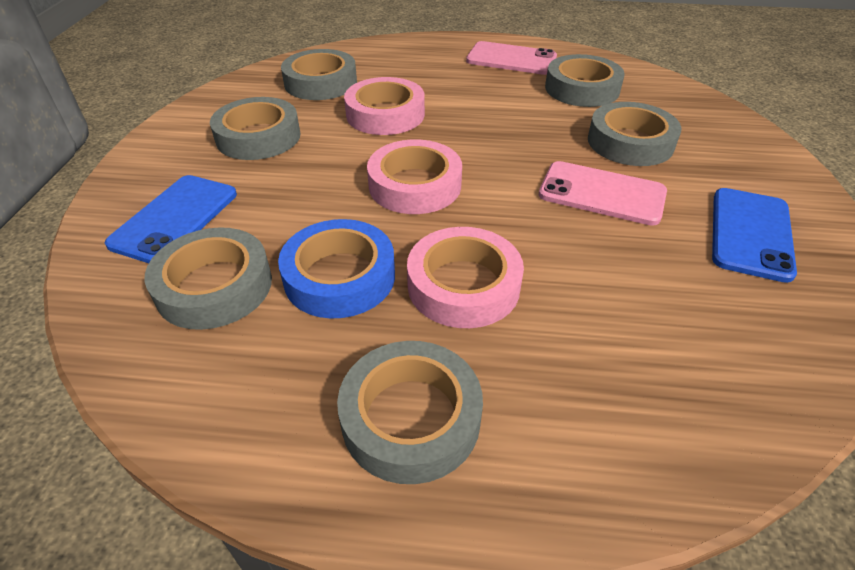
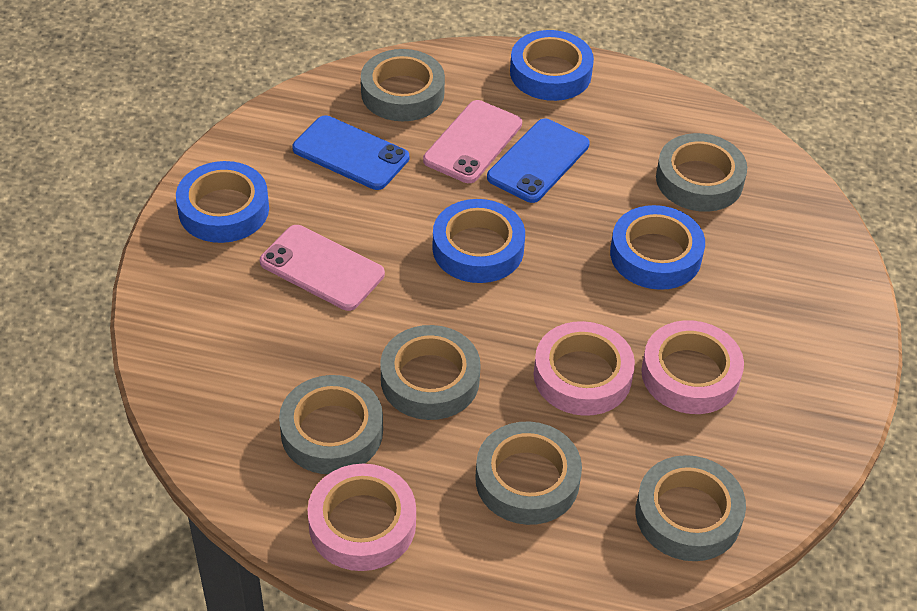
blue tape: [278,219,395,319] = 1 -> [176,161,269,243] [432,199,525,283] [510,30,594,101] [610,205,705,290] = 4

